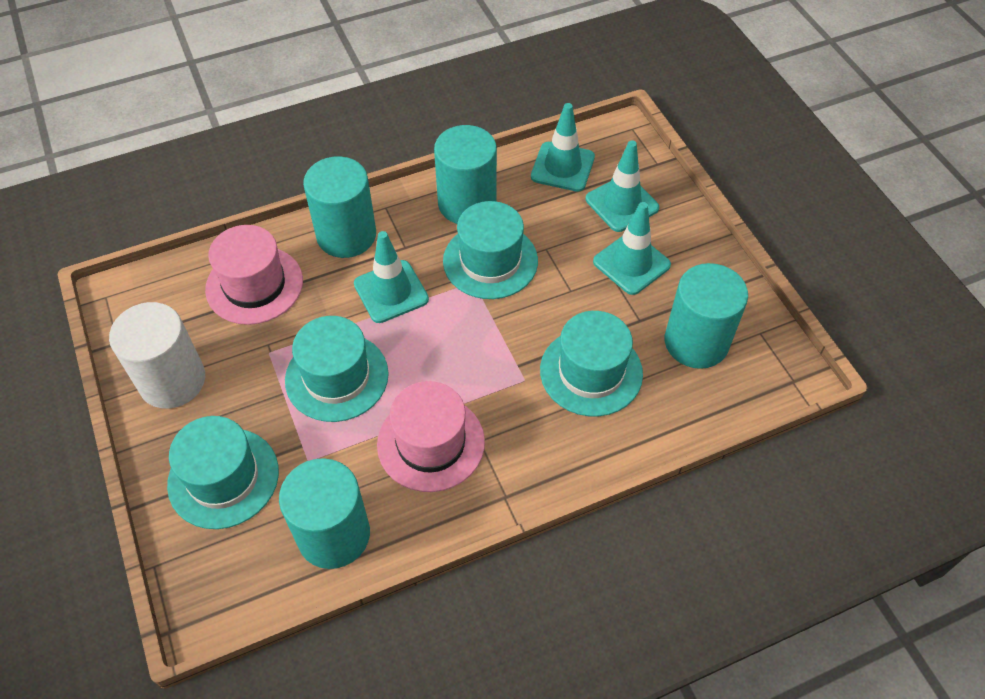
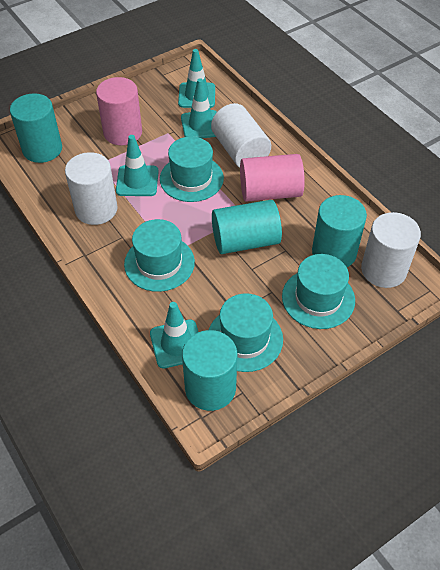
pink cylinder: none = 0 -> [96,77,142,145] [240,154,305,202] = 2
pink hat: [205,225,303,325] [377,381,485,492] = 2 -> none = 0
white cylinder: [109,302,205,409] = 1 -> [65,152,118,225] [211,103,271,168] [361,212,421,288] = 3

